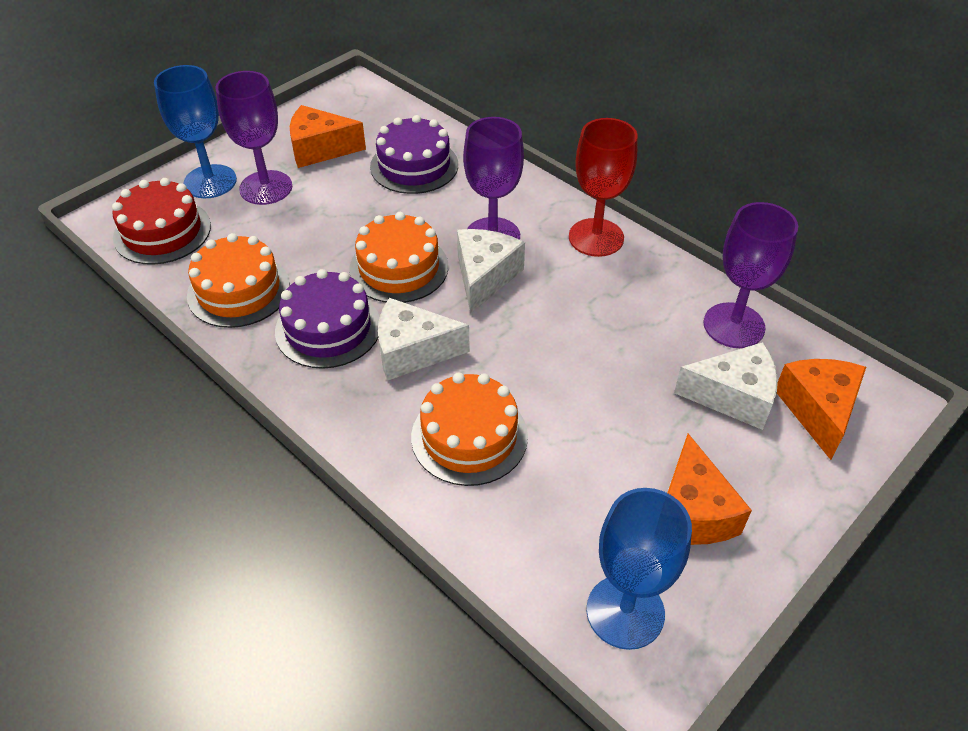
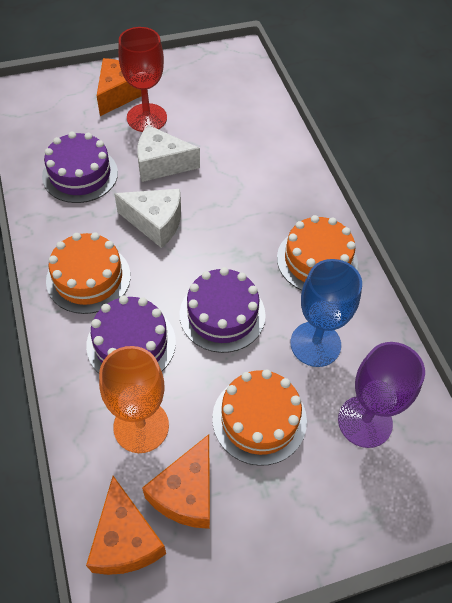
blue goblet: [154,65,237,198] [587,488,692,650] = 2 -> [290,259,362,367] = 1
orange goblet: none = 0 -> [99,346,169,453] = 1
purple cake: [275,269,380,369] [370,115,458,194] = 2 -> [42,132,118,203] [86,296,176,373] [180,267,266,353] = 3
purple goblet: [215,71,292,205] [463,117,524,240] [703,202,798,348] = 3 -> [338,342,425,448] = 1
red cake: [112,178,211,265] = 1 -> none = 0
white cheese: [378,298,470,381] [457,229,525,314] [674,342,778,430] = 3 -> [114,189,181,248] [137,125,200,182] = 2

